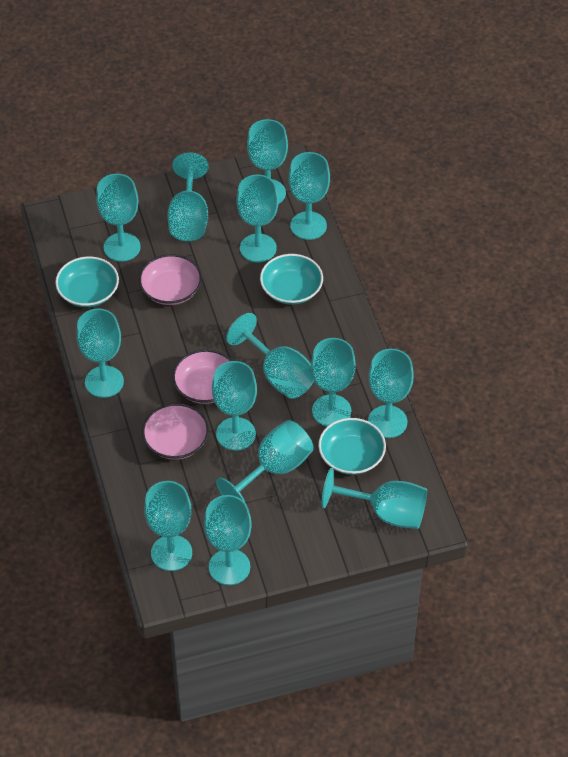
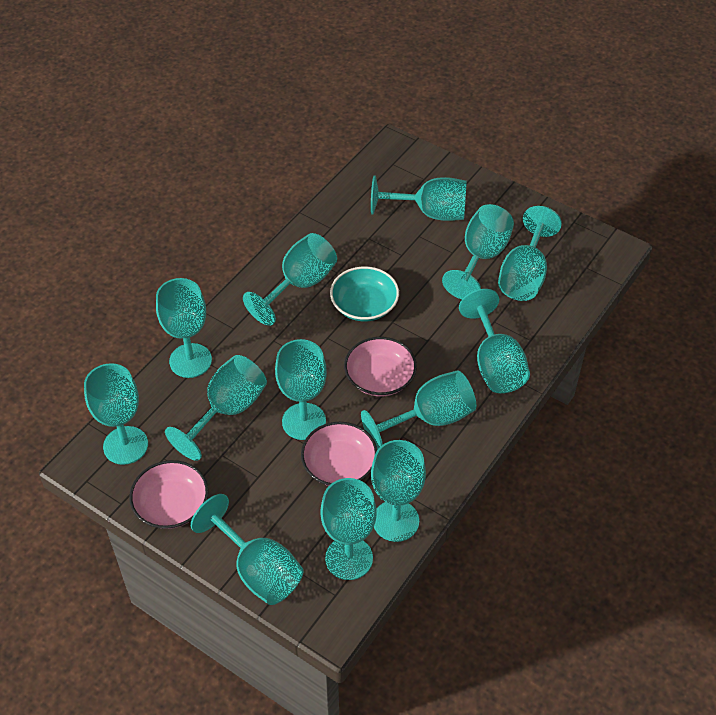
turquoise bowl: [55,257,119,307] [260,254,323,305] [318,418,386,475] = 3 -> [330,266,399,321] = 1
turquoise goblet: [76,309,124,398] [96,174,141,262] [144,481,192,571] [167,153,208,241] [204,495,252,585] [212,361,257,451] [216,420,314,502] [226,313,314,399] [237,175,278,262] [247,119,288,204] [289,152,330,240] [311,338,356,427] [321,468,427,529] [368,349,414,438] = 14 -> [84,363,148,465] [156,278,212,378] [165,355,267,461] [191,494,303,605] [243,233,337,326] [275,339,327,440] [320,478,377,580] [361,371,476,450] [371,176,467,221] [371,440,426,542] [442,204,514,299] [459,289,530,393] [498,206,562,301] = 13

